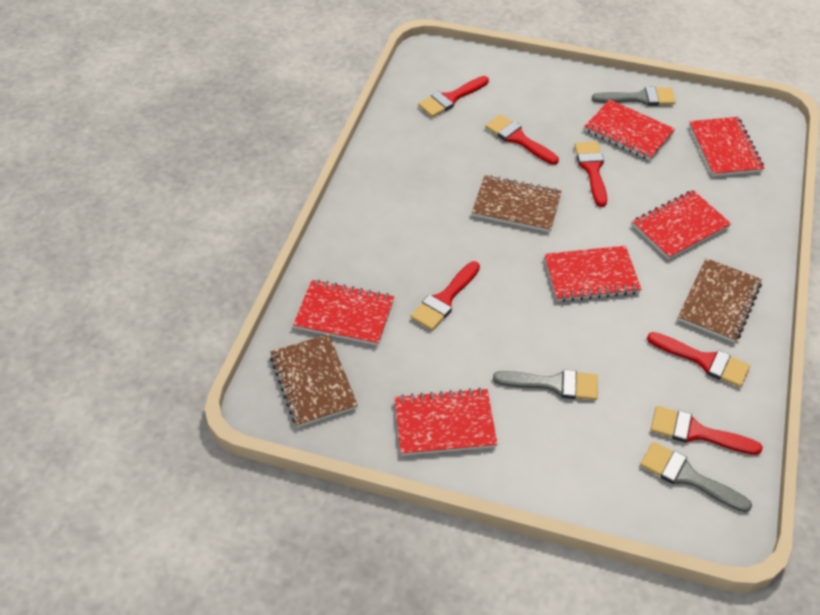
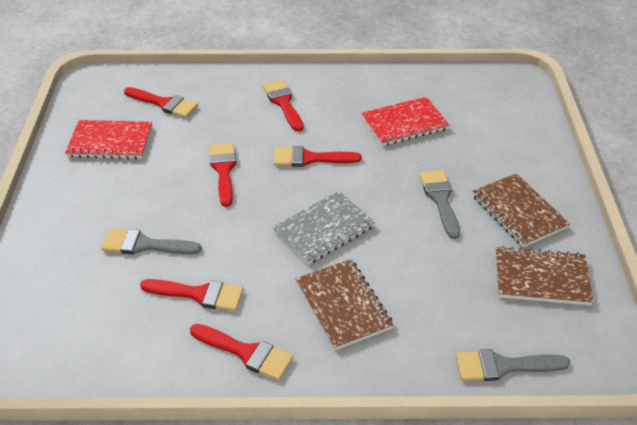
grey notebook: none = 0 -> [273,191,375,265] = 1
red notebook: [293,279,394,346] [395,388,497,456] [544,246,641,302] [584,99,675,160] [632,190,731,260] [689,117,764,177] = 6 -> [65,120,152,159] [361,97,450,146] = 2

